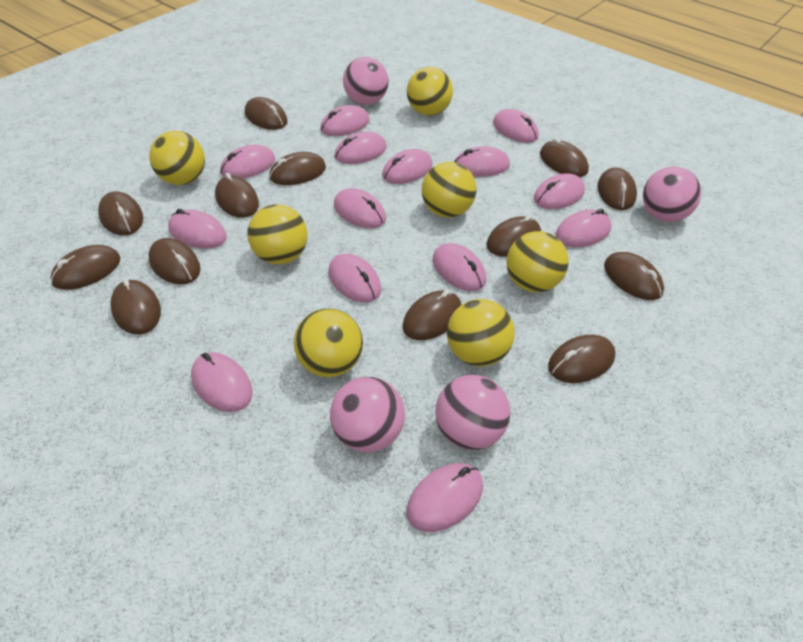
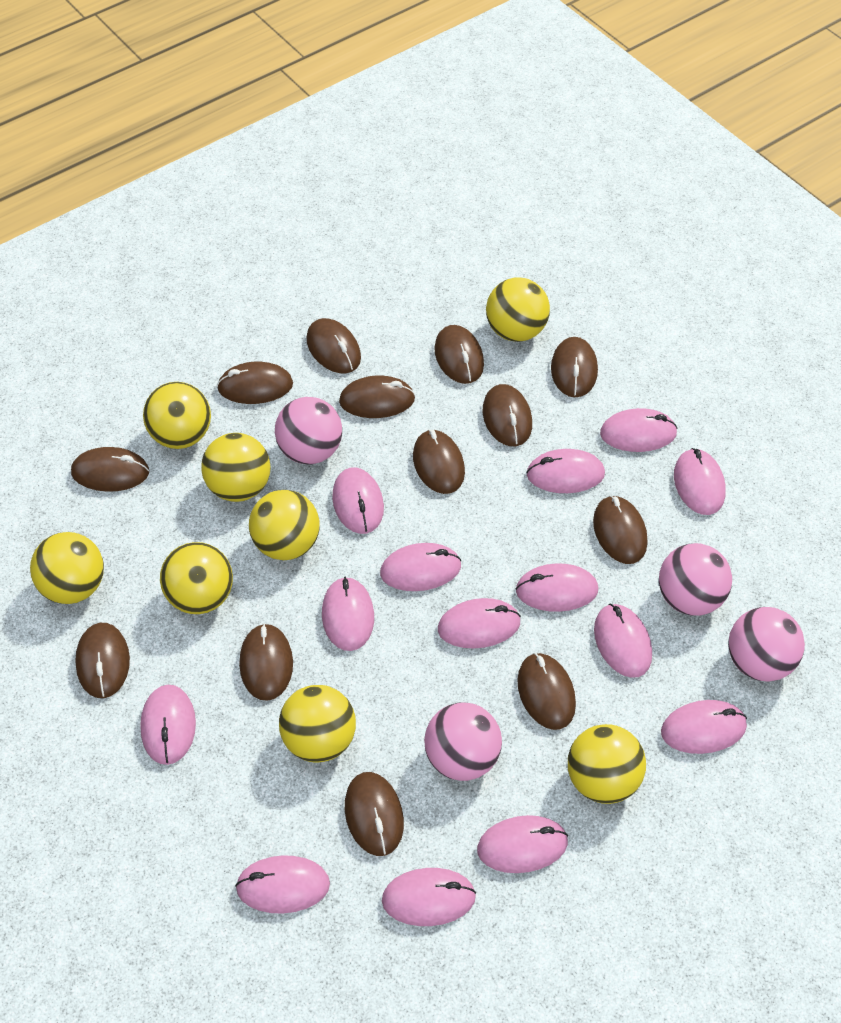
yellow ball: [149,131,205,185] [247,204,308,264] [294,308,363,377] [407,67,453,116] [422,162,477,218] [447,299,515,366] [506,231,569,292] = 7 -> [30,532,104,604] [143,382,211,449] [160,542,233,614] [201,433,271,502] [249,490,319,560] [279,685,356,762] [486,277,550,342] [568,724,646,804] = 8

